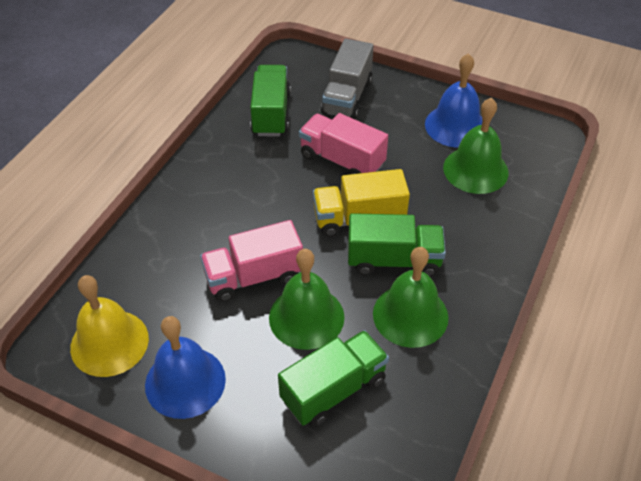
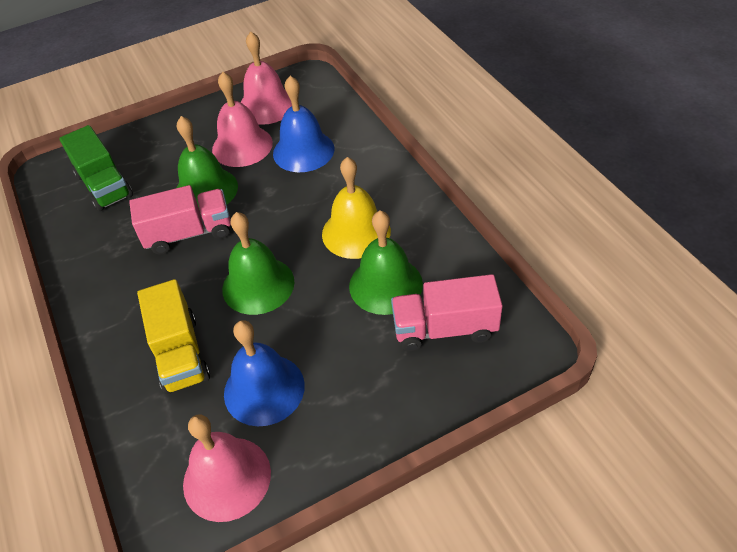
green truck: [250,65,291,136] [278,330,389,427] [348,213,446,277] = 3 -> [59,125,133,211] = 1
grey truck: [321,39,373,119] = 1 -> none = 0
pink bell: none = 0 -> [183,415,271,522] [212,72,273,167] [241,31,292,125] = 3

